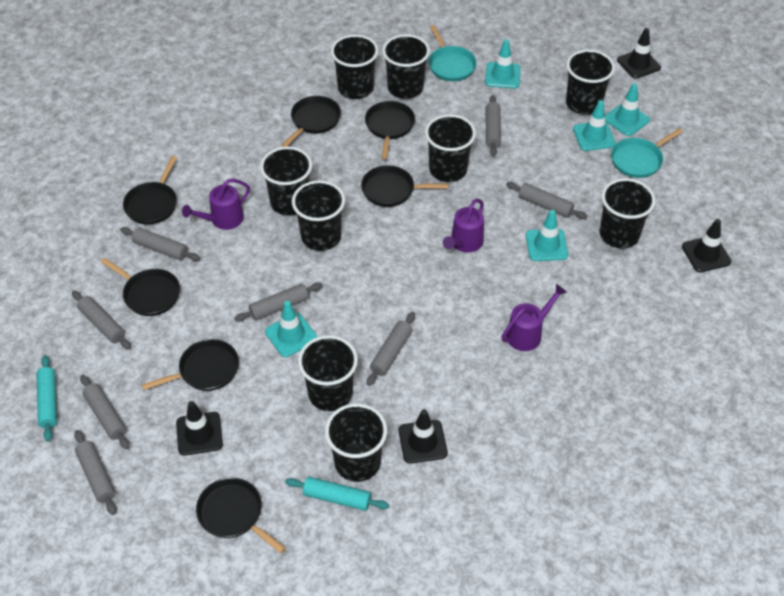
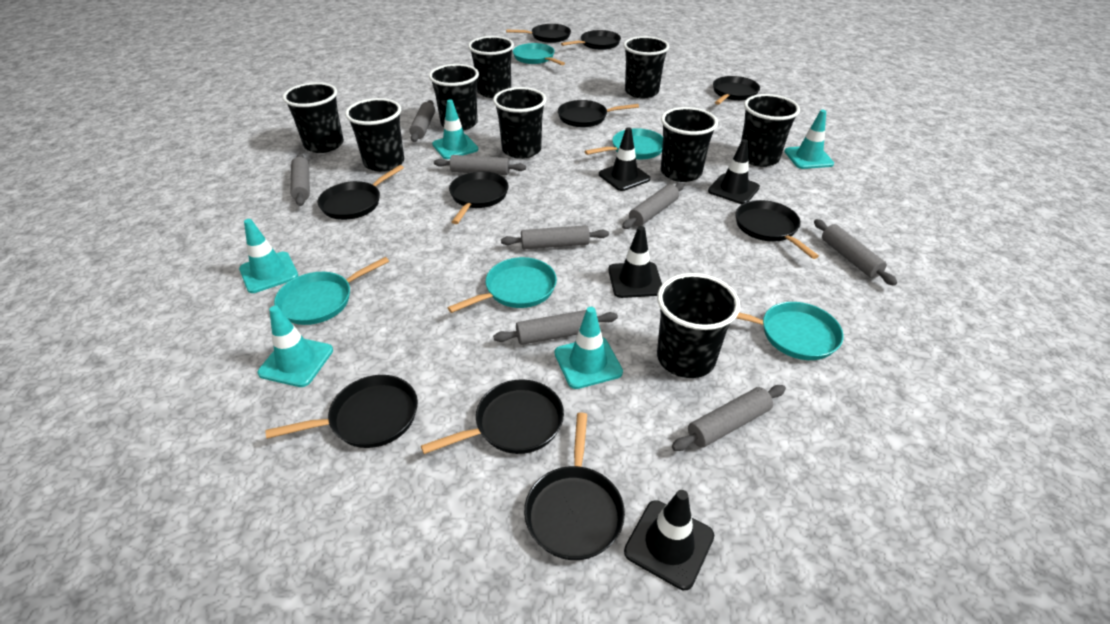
black pan: [101,258,180,316] [123,156,177,225] [142,339,239,391] [196,477,286,553] [281,96,341,147] [361,165,448,207] [365,101,415,159] = 7 -> [266,375,418,448] [318,165,404,220] [421,379,564,454] [449,171,509,224] [506,24,571,43] [524,412,625,560] [558,100,639,127] [561,30,621,50] [713,76,760,105] [735,200,819,259] = 10
purple watering can: [182,179,250,230] [443,199,484,253] [501,284,567,351] = 3 -> none = 0
turquoise pan: [428,25,477,81] [611,128,683,178] = 2 -> [274,257,389,325] [447,257,557,313] [513,43,565,65] [584,128,663,159] [736,302,843,360] = 5
turquoise rolling pin: [36,355,57,442] [285,477,389,511] = 2 -> none = 0

